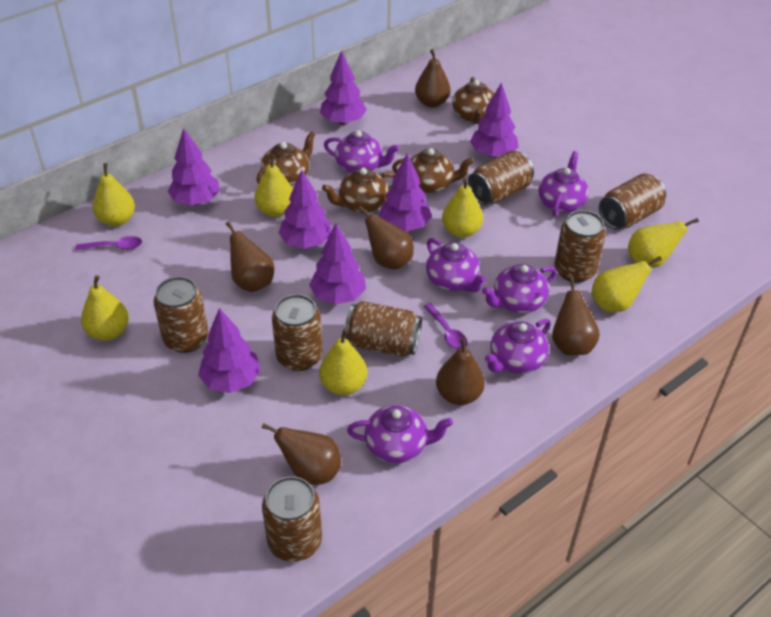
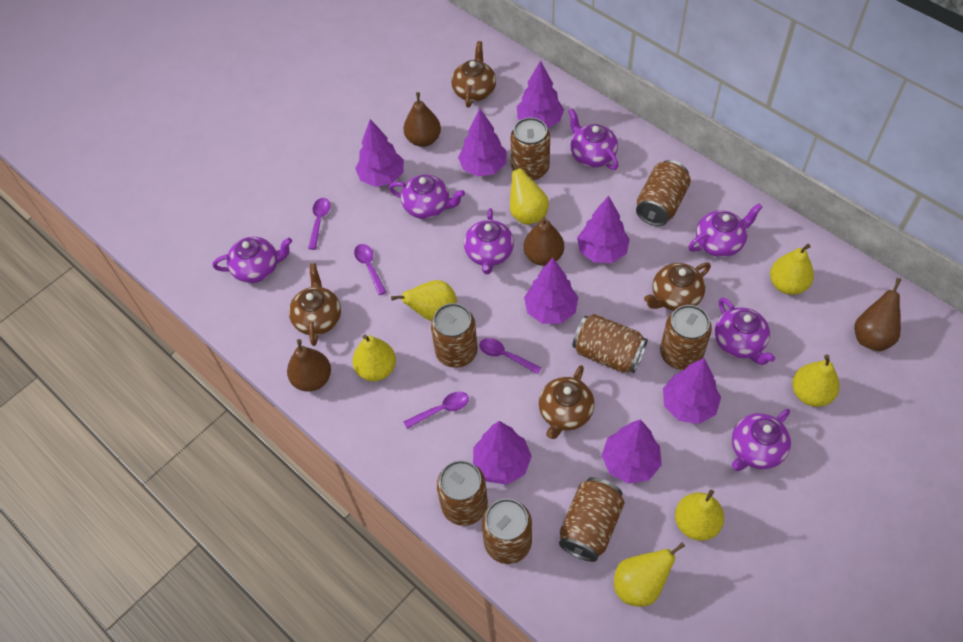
brown can: [154,277,208,353] [262,476,322,562] [272,294,323,371] [345,301,422,357] [468,151,534,205] [554,210,606,283] [599,173,666,229] = 7 -> [431,303,478,368] [437,460,488,526] [482,499,532,564] [511,117,550,180] [559,477,625,562] [572,314,648,373] [636,160,691,226] [660,305,712,370] = 8
brown pear: [226,221,274,292] [262,423,341,485] [358,206,414,270] [415,49,451,108] [436,338,485,405] [552,276,600,355] = 6 -> [287,339,331,392] [403,92,441,147] [524,217,564,266] [854,278,901,351] = 4
purple spoon: [75,236,142,250] [424,303,468,350] = 2 -> [308,198,330,250] [354,244,386,295] [403,392,469,429] [479,338,542,374] = 4
purple teapot: [324,130,399,173] [347,405,453,463] [426,238,486,293] [482,264,557,313] [485,319,551,374] [538,151,589,217] = 6 -> [213,237,292,283] [389,174,465,219] [464,208,514,274] [568,108,618,170] [688,204,763,257] [715,297,775,365] [732,409,791,471] = 7
purple tree: [168,128,219,206] [198,308,261,393] [278,169,332,248] [309,223,366,304] [320,50,367,125] [379,153,432,231] [470,82,518,158] = 7 -> [355,119,404,187] [458,108,507,176] [473,421,532,485] [517,61,564,128] [524,258,578,324] [577,196,630,263] [601,419,662,484] [663,358,721,424] = 8

